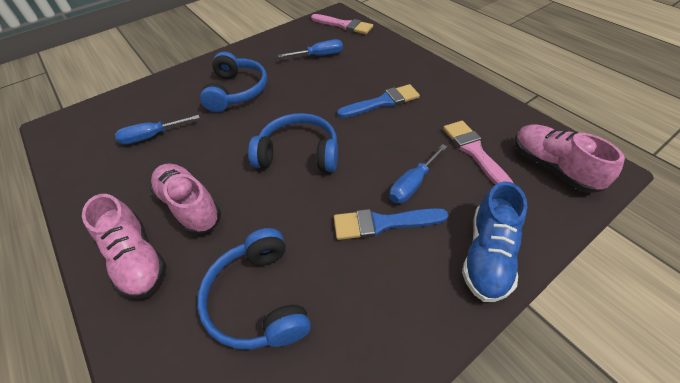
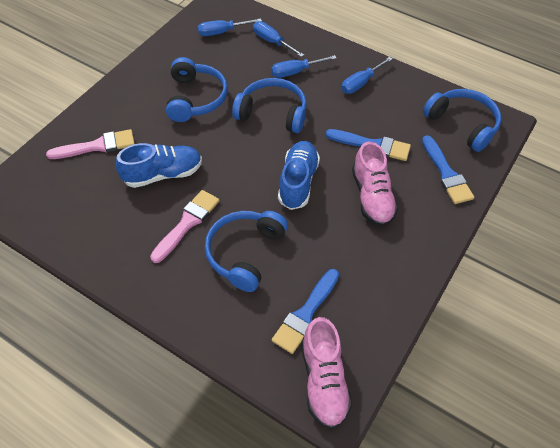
blue brush: [334,208,448,240] [337,84,420,118] = 2 -> [272,269,339,354] [326,129,411,161] [422,135,474,204] = 3
blue headphones: [197,228,311,349] [200,52,267,112] [248,113,338,172] = 3 -> [166,57,228,122] [205,211,288,292] [232,78,307,133] [423,89,501,152] = 4
blue screwdriver: [115,115,200,145] [278,39,343,58] [389,144,447,203] = 3 -> [198,18,262,36] [253,21,304,57] [271,55,337,78] [341,57,392,94] = 4
blue shoe: [462,181,527,302] = 1 -> [116,143,202,188] [278,141,320,210] = 2
pink shoe: [82,194,167,299] [150,163,221,235] [515,124,625,193] = 3 -> [301,317,352,429] [352,142,398,227] = 2

